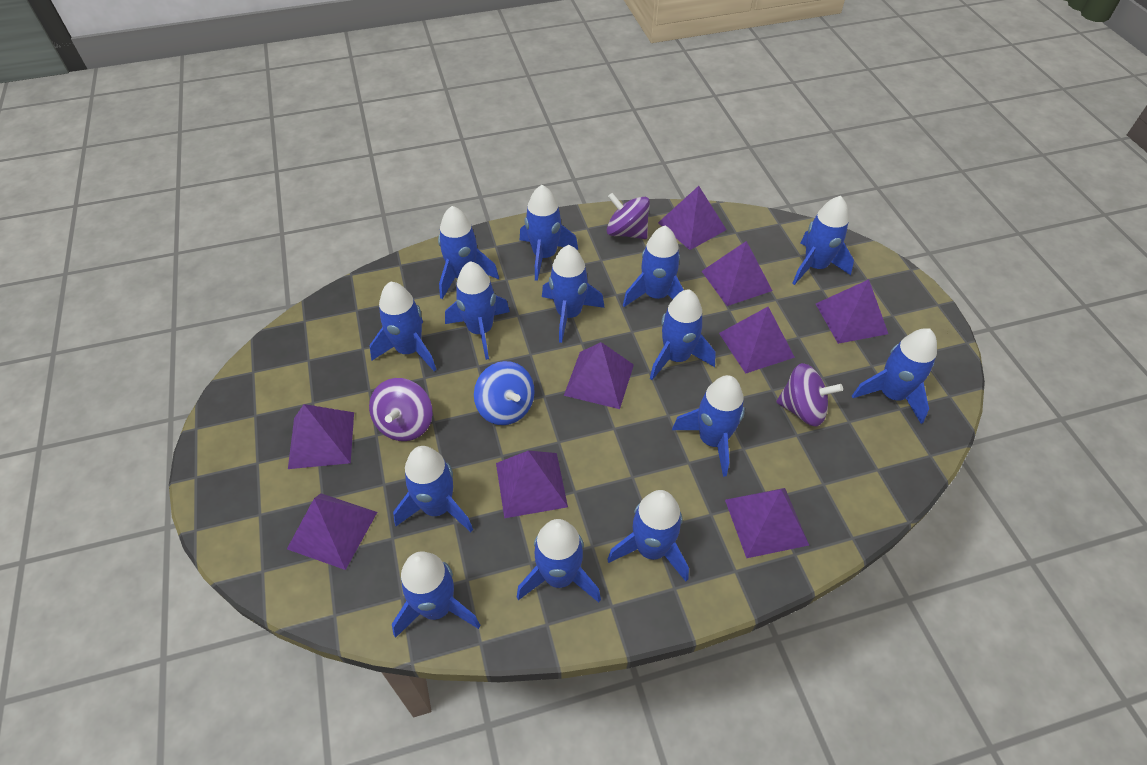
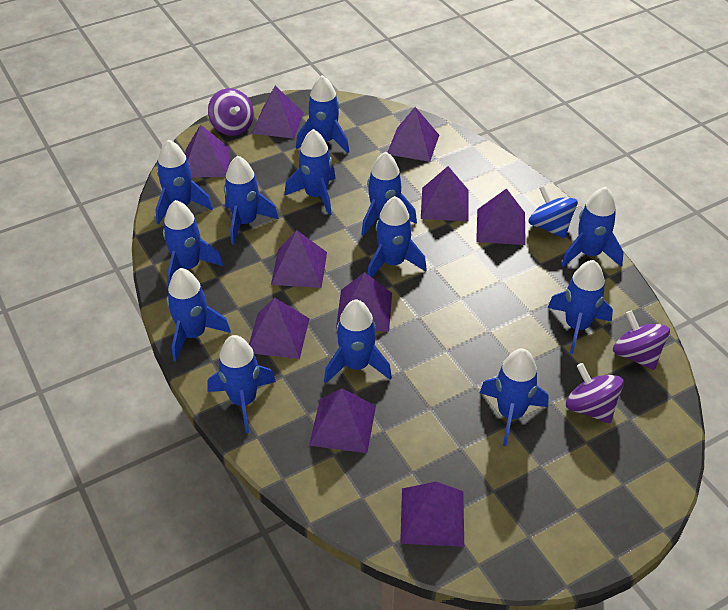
blue rocket: [369,282,436,371] [392,551,480,638] [393,446,473,532] [438,206,499,299] [445,261,510,360] [517,519,601,603] [520,185,578,281] [542,245,605,343] [607,490,689,581] [623,225,684,307] [650,289,716,380] [672,375,745,477] [792,196,854,285] [852,328,937,424] = 14 -> [156,139,213,225] [163,200,223,287] [167,268,231,361] [208,335,276,433] [224,156,279,245] [284,129,336,216] [296,75,349,153] [324,299,392,383] [361,152,417,236] [367,196,427,277] [480,349,549,446] [548,260,613,354] [561,187,624,267] = 13
purple pyramid: [287,493,377,570] [288,404,354,469] [496,451,568,518] [564,342,634,409] [658,186,727,250] [702,241,772,306] [719,307,795,374] [725,488,809,558] [816,279,888,344] = 9 -> [185,125,230,178] [249,297,310,359] [252,86,304,139] [271,230,327,288] [309,389,376,453] [336,272,392,332] [387,107,439,162] [400,482,464,547] [421,166,469,221] [476,188,526,245] = 10

